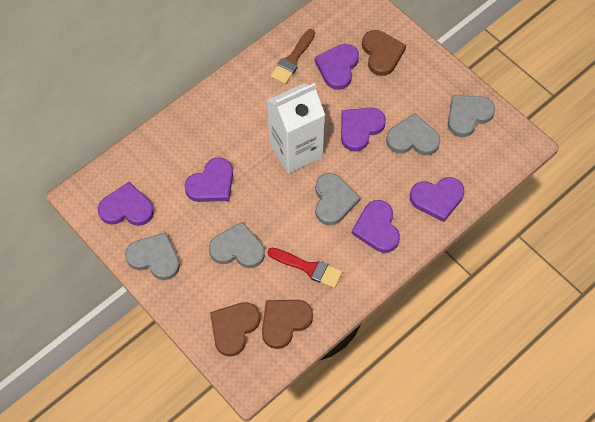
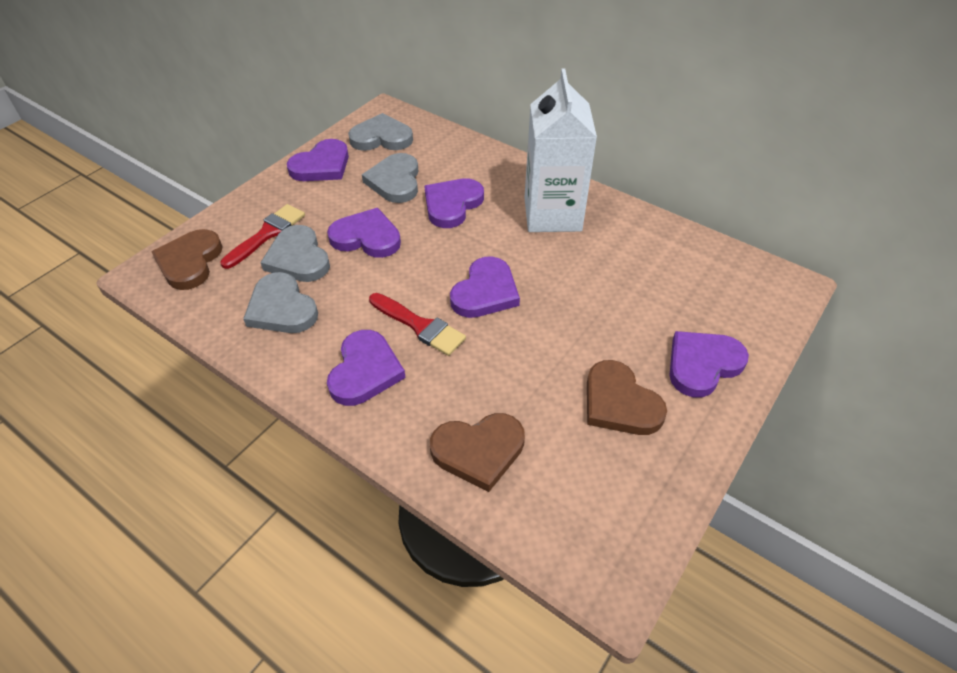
brown brush: [270,29,315,84] = 1 -> none = 0
grey heart: [125,232,180,280] [209,222,265,268] [315,173,360,225] [386,113,440,156] [448,95,495,137] = 5 -> [243,272,318,333] [260,225,330,282] [348,113,413,151] [362,153,418,203] = 4
red brush: [267,247,342,288] = 1 -> [220,204,305,269] [369,293,466,356] = 2

